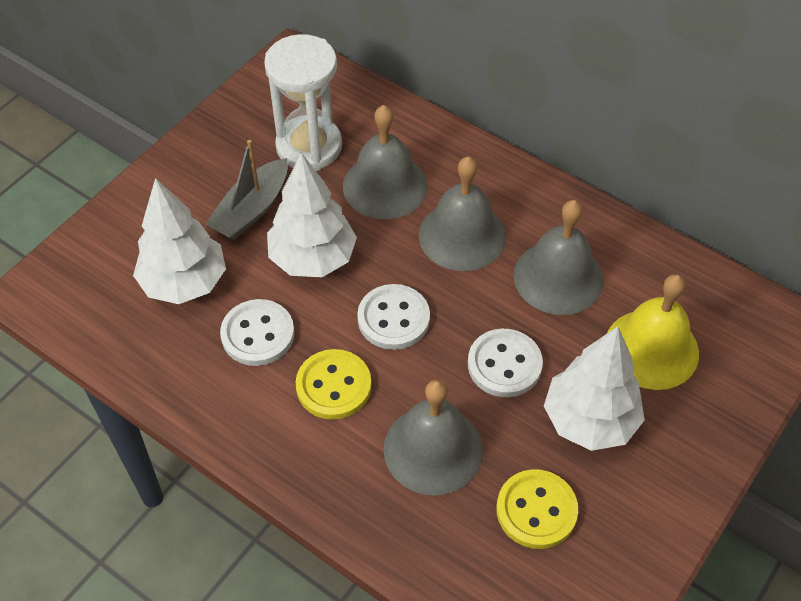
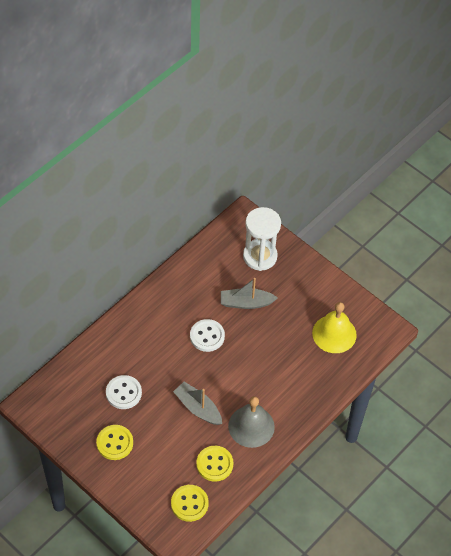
grey bell: [343,105,427,219] [384,380,483,496] [419,156,506,271] [514,200,604,315] = 4 -> [228,396,275,448] = 1
grey boat: [205,140,288,240] = 1 -> [173,382,222,425] [221,278,278,309] = 2
white button: [220,299,294,366] [357,284,430,350] [468,329,543,397] = 3 -> [106,375,142,409] [190,319,225,352] = 2
white tree: [133,178,226,304] [267,153,357,277] [544,326,645,451] = 3 -> none = 0
yellow button: [296,349,371,420] [496,469,578,549] = 2 -> [96,425,133,460] [171,485,209,522] [196,446,233,482] = 3

